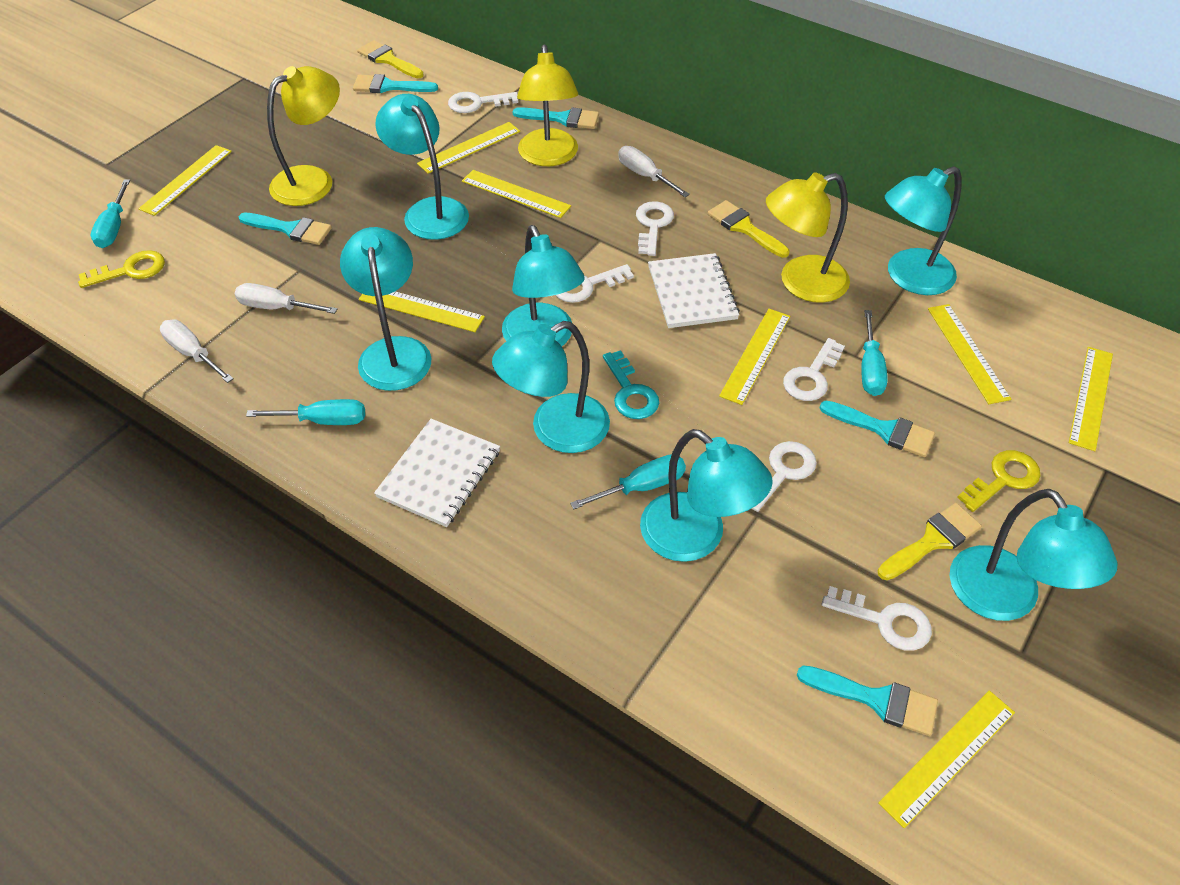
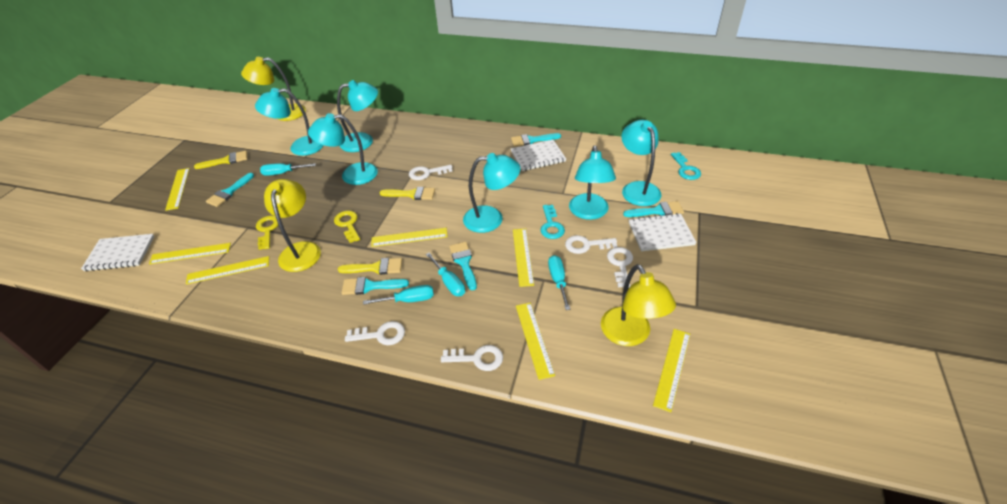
turquoise key: [603,350,659,419] = 1 -> [540,205,565,239] [671,152,701,180] = 2
turquoise lamp: [340,227,431,391] [375,94,469,240] [492,321,610,453] [502,225,585,347] [640,429,773,562] [885,166,962,295] [950,489,1117,621] = 7 -> [255,88,324,156] [308,113,378,185] [337,80,378,152] [463,153,521,233] [569,145,616,220] [622,120,661,206] = 6
white key: [448,92,518,113] [556,264,634,303] [636,201,674,256] [751,441,817,512] [783,338,845,401] [822,586,932,651] = 6 -> [345,321,405,345] [409,165,452,180] [441,345,503,371] [565,235,617,254] [607,247,633,288] = 5
white notebook: [374,419,500,527] [648,253,740,328] = 2 -> [81,234,155,271] [511,139,566,171] [629,213,697,251] = 3
white screwdriver: [160,319,234,383] [235,283,337,314] [618,146,690,197] = 3 -> none = 0
yellow ruler: [138,145,232,216] [359,291,485,332] [417,122,520,174] [462,170,571,218] [719,309,790,405] [878,691,1015,828] [928,304,1011,404] [1069,347,1113,451] = 8 -> [149,243,231,264] [165,168,190,211] [186,256,269,285] [371,228,448,247] [513,228,534,287] [516,303,555,380] [653,329,690,412] = 7

